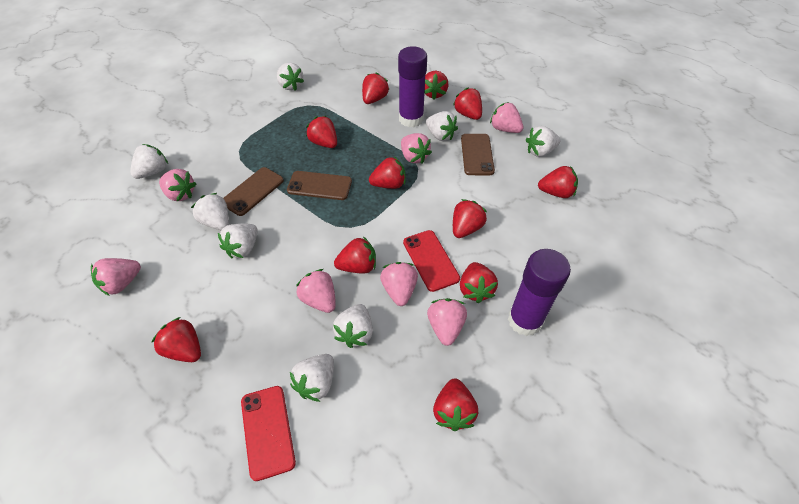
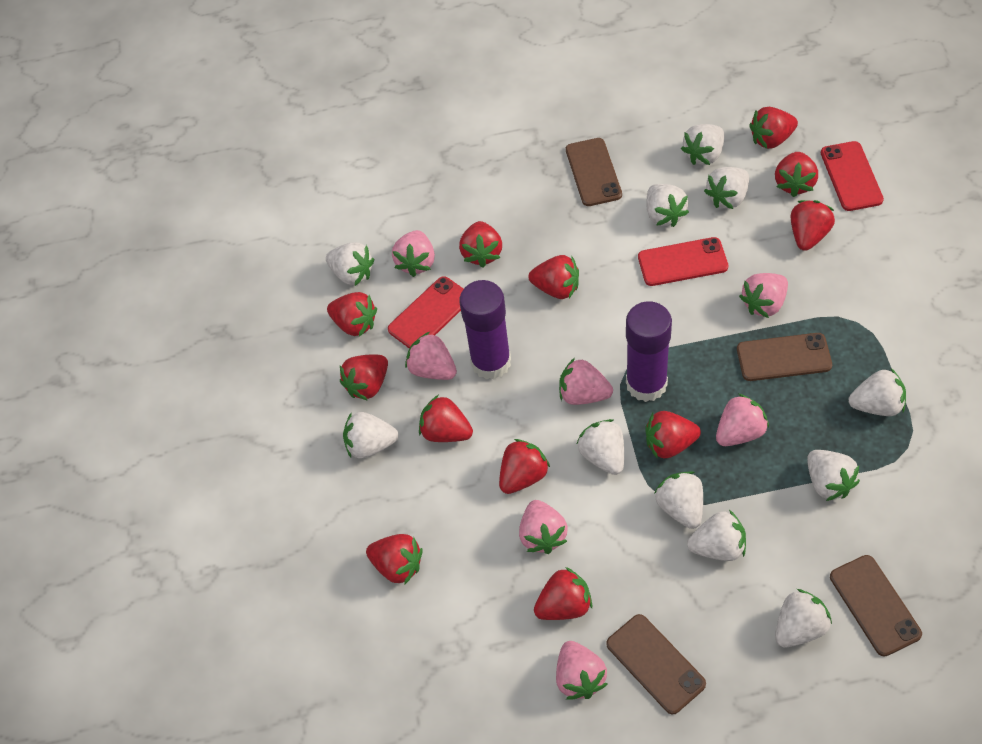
brown phone: [223,167,284,216] [287,171,352,200] [461,134,495,175] = 3 -> [566,138,622,206] [606,614,706,714] [737,333,832,381] [830,555,922,656] = 4
red phone: [241,386,296,481] [403,230,460,292] = 2 -> [388,276,463,348] [638,237,728,286] [821,141,884,211] = 3
red strawberry: [151,317,201,362] [306,116,337,148] [334,236,376,274] [362,72,389,104] [369,156,406,189] [424,71,448,100] [433,378,478,431] [453,88,482,120] [453,199,487,238] [460,262,498,303] [538,166,578,198] = 11 -> [327,292,377,337] [340,355,388,401] [366,534,423,584] [419,395,473,442] [459,221,502,267] [499,439,550,494] [528,255,579,299] [534,567,592,620] [645,411,701,459] [749,107,798,149] [775,152,818,197] [791,200,835,251] = 12
white strawberry: [130,144,168,179] [191,193,229,230] [218,224,258,259] [277,62,304,91] [290,354,334,402] [333,304,373,348] [426,111,458,141] [526,126,560,157] = 8 -> [326,242,374,286] [343,412,398,458] [577,419,624,475] [646,184,689,227] [655,471,703,529] [681,124,724,165] [687,510,746,561] [704,167,749,209] [775,589,832,648] [807,450,860,501] [848,368,906,416] = 11

